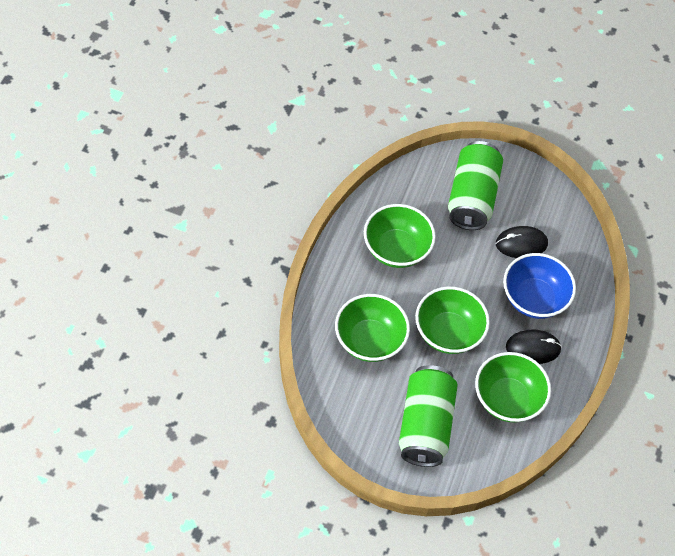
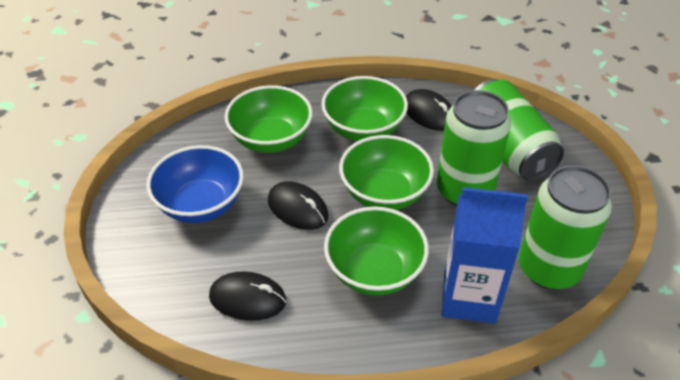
black mouse: [496,226,548,258] [506,329,562,364] = 2 -> [209,271,286,321] [268,181,329,230] [406,89,452,131] = 3
blue carton: none = 0 -> [442,187,528,324] = 1
green can: [399,365,458,467] [448,141,503,230] = 2 -> [437,90,511,206] [473,79,564,181] [519,165,612,290] = 3

